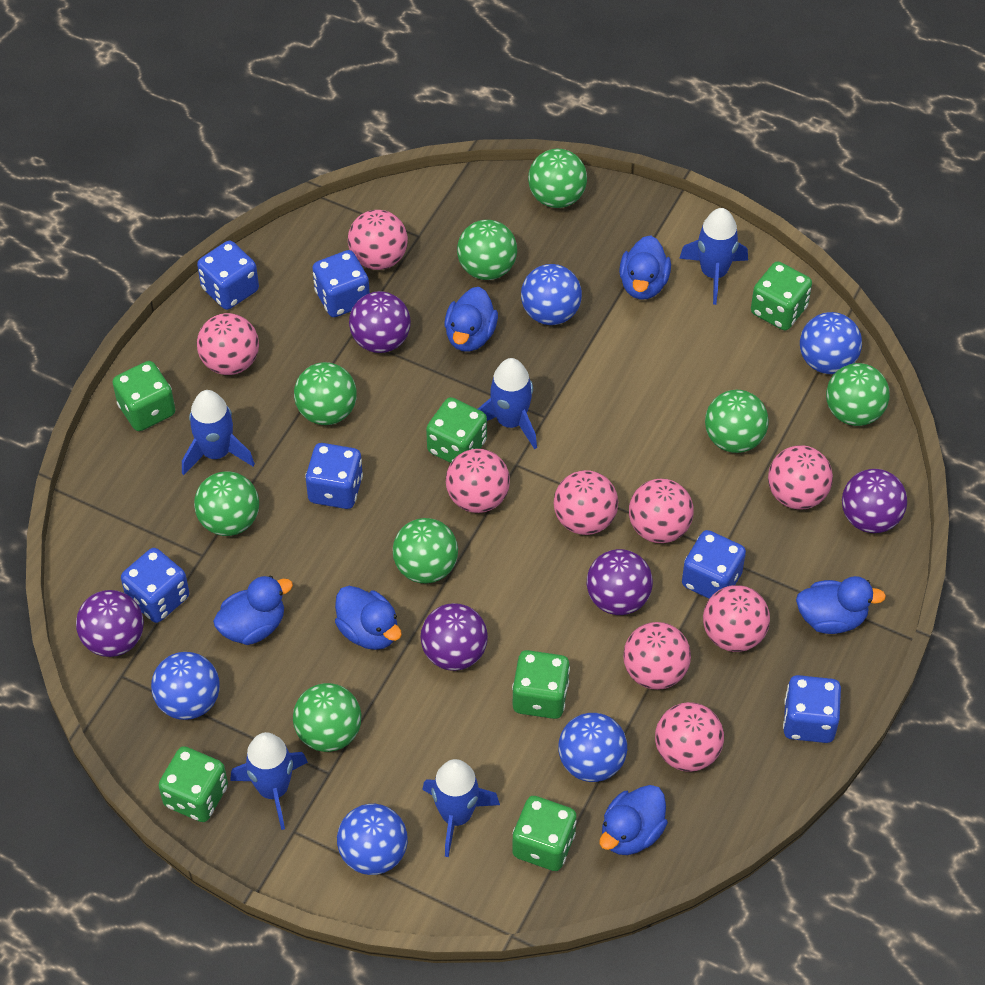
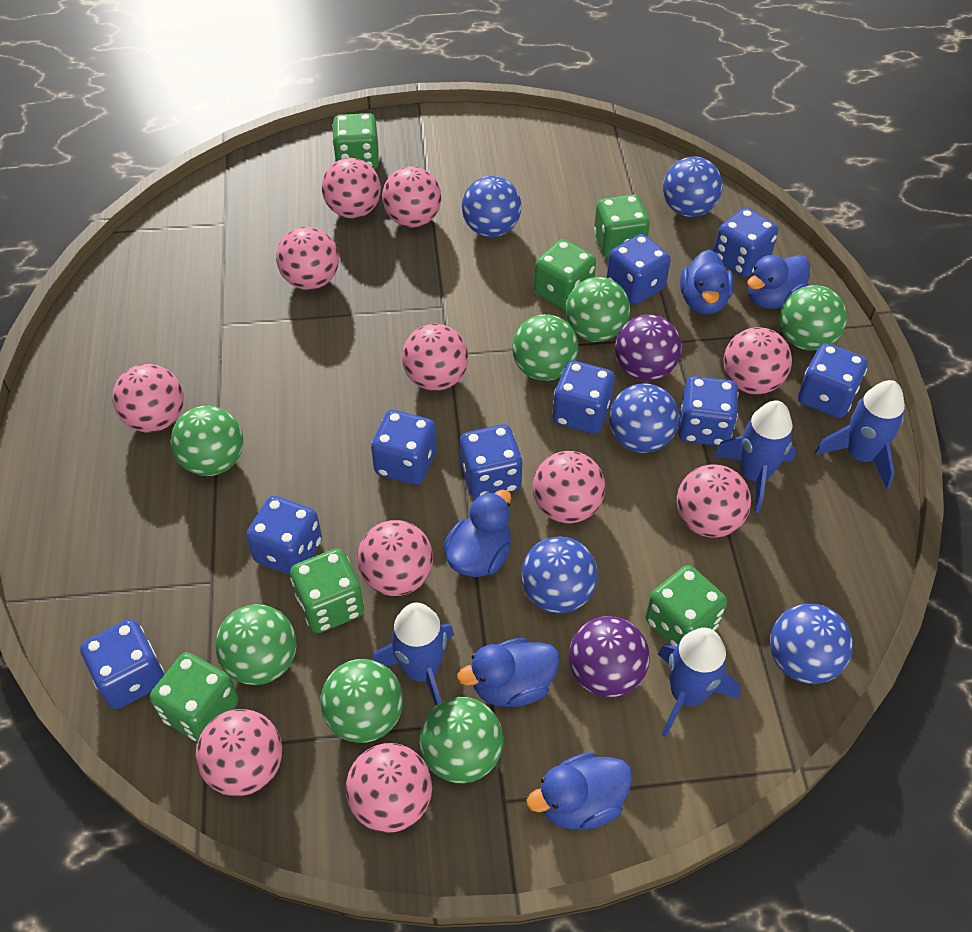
blue dice: [121,548,189,623] [197,241,259,310] [305,443,363,509] [312,250,370,317] [682,530,746,599] [783,675,841,743] = 6 -> [80,619,165,709] [246,496,322,575] [371,410,437,485] [460,424,523,499] [552,361,615,434] [607,234,671,305] [678,376,739,446] [714,208,778,277] [798,343,868,418] = 9
blue duck: [213,575,293,645] [335,586,402,650] [445,287,498,352] [600,785,668,855] [619,235,671,299] [796,576,886,634] = 6 -> [443,490,511,577] [457,638,560,707] [527,752,632,830] [680,250,734,315] [747,255,810,309] = 5
blue rocket: [182,390,255,475] [230,732,308,830] [422,759,500,857] [478,358,537,449] [679,208,748,305] = 5 -> [372,603,454,705] [658,628,741,737] [714,401,796,513] [815,380,905,489] = 4
green ball: [194,471,259,536] [293,683,361,752] [294,362,357,425] [393,518,458,583] [457,220,517,280] [528,149,587,208] [705,390,769,453] [826,363,890,426] = 8 -> [171,406,243,476] [215,604,297,685] [320,659,403,743] [419,697,503,783] [512,314,578,381] [565,277,630,342] [779,285,847,351] = 7
pink ball: [197,313,259,375] [348,210,408,270] [446,449,510,513] [553,470,618,535] [623,622,691,690] [629,479,694,543] [655,702,724,772] [703,585,770,652] [768,445,833,509] = 9 -> [112,364,184,433] [196,709,282,796] [276,227,339,290] [322,158,381,218] [346,743,432,833] [357,520,433,596] [382,167,441,227] [402,324,468,391] [533,451,605,523] [677,465,751,538] [723,327,792,394] = 11
purple ball: [76,590,144,657] [349,291,411,353] [421,603,488,671] [587,549,653,615] [842,469,907,533] = 5 -> [569,616,650,698] [615,315,682,381] = 2

